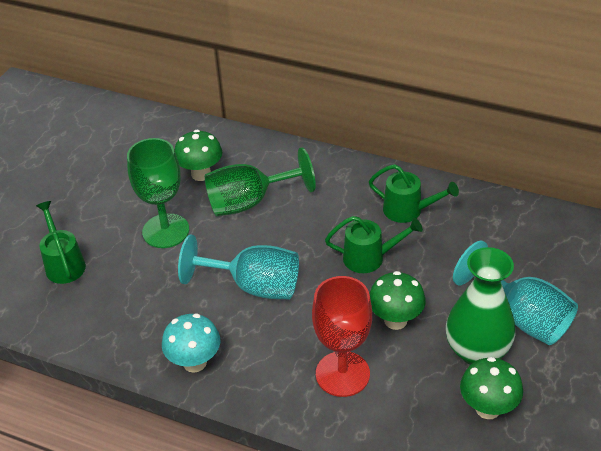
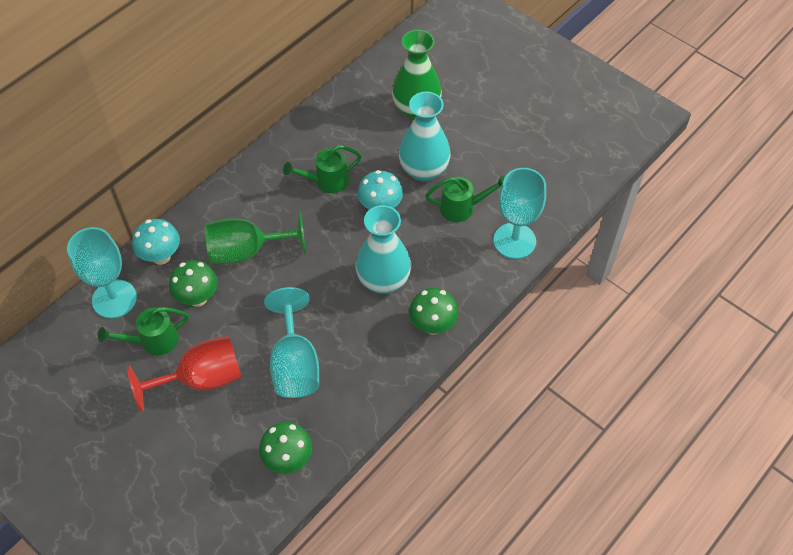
green goblet: [127,138,189,248] [205,147,316,216] = 2 -> [205,211,306,264] = 1
turquoise goblet: [178,235,299,299] [453,241,578,345] = 2 -> [67,227,137,318] [264,287,319,398] [493,168,546,259] = 3
turquoise mushroom: [162,314,220,373] = 1 -> [132,219,180,265] [357,170,403,210] = 2
turquoise vase: none = 0 -> [356,205,411,294] [399,92,451,182] = 2

